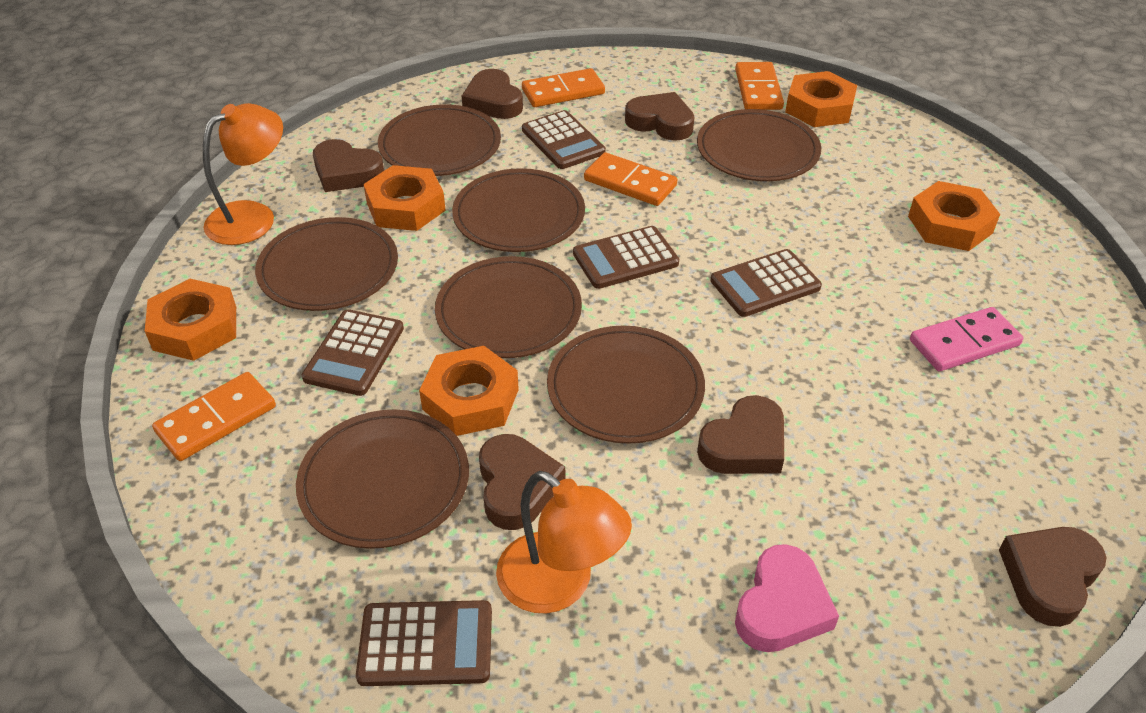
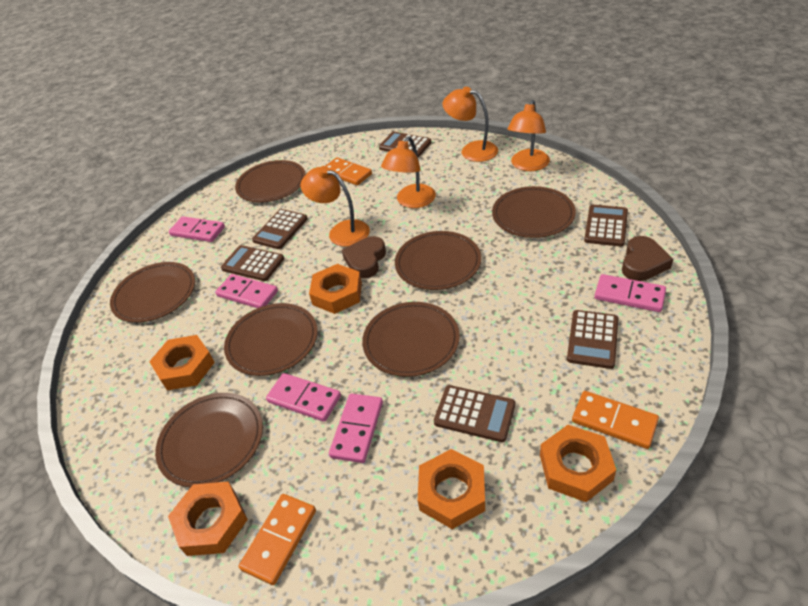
brown calculator: [302,309,404,396] [356,600,492,686] [522,110,606,169] [573,226,679,289] [710,249,822,317] = 5 -> [221,245,284,281] [252,209,308,249] [379,132,431,157] [434,385,515,442] [567,310,618,369] [584,205,628,247] = 6
brown heart: [313,139,384,192] [462,69,523,119] [479,434,565,530] [625,92,695,141] [697,395,784,474] [999,527,1107,627] = 6 -> [342,236,386,279] [622,236,673,281] = 2
orange domino: [152,372,276,461] [522,68,605,107] [584,152,678,206] [735,62,784,110] = 4 -> [239,494,316,585] [326,157,372,186] [572,391,659,449] = 3
orange lamp: [203,103,283,245] [496,471,632,613] = 2 -> [301,166,370,247] [381,136,436,208] [442,87,498,162] [507,100,550,171] = 4
pink domino: [910,307,1023,371] = 1 -> [169,216,225,242] [215,274,278,308] [266,373,341,422] [329,393,383,463] [594,274,666,312] = 5
pink heart: [735,544,839,652] = 1 -> none = 0

